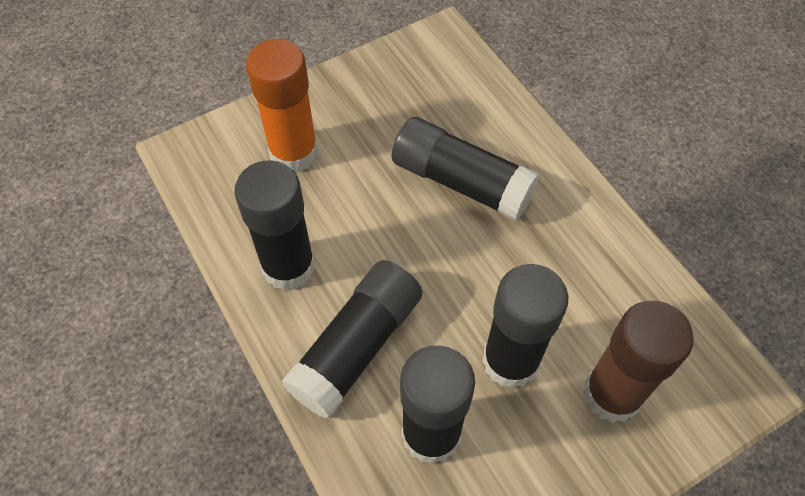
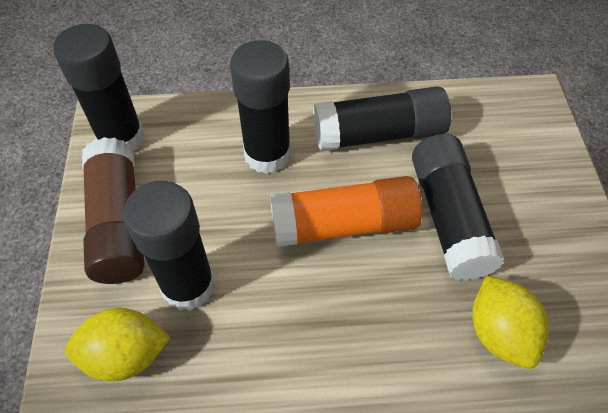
yellow lemon: none = 0 -> [65,308,171,381] [472,275,549,369] = 2

